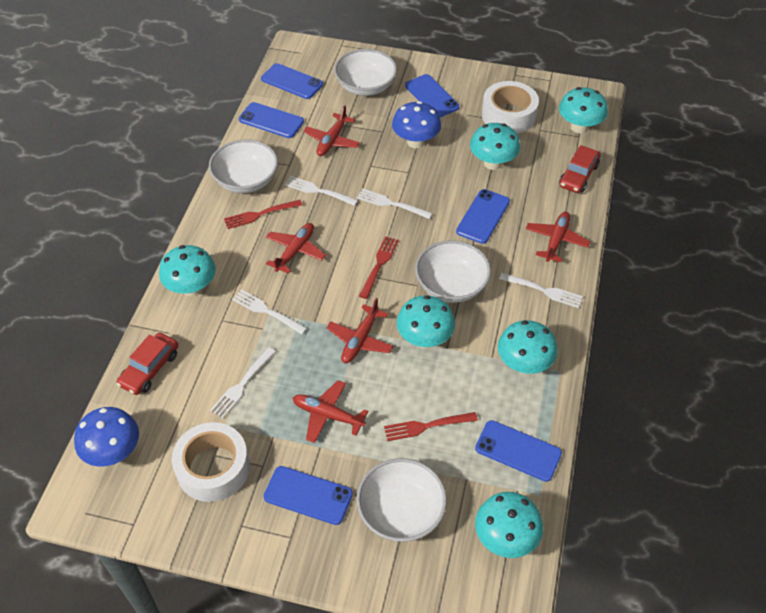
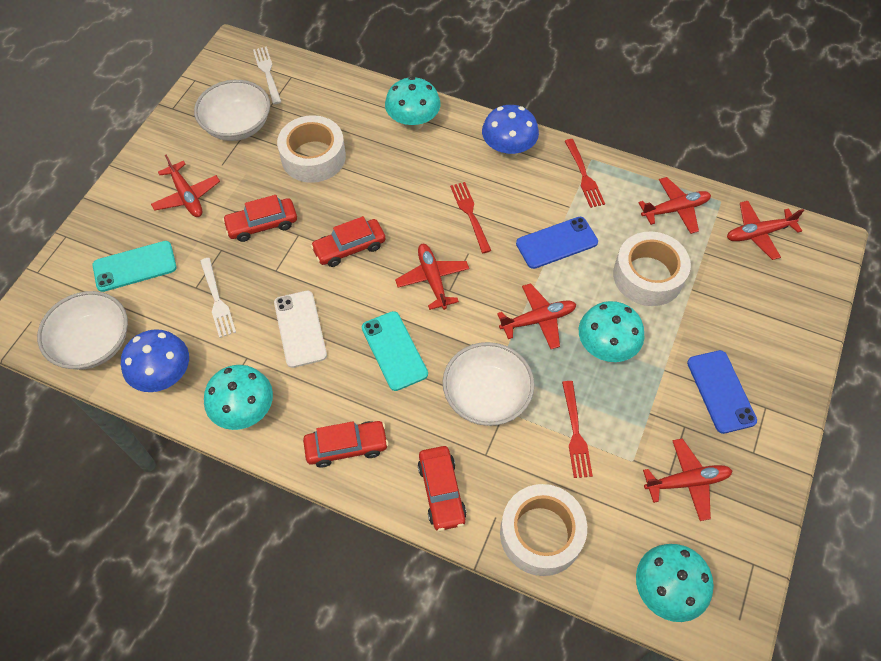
blue phone: [239,102,304,138] [261,63,323,99] [264,466,353,525] [405,74,459,117] [456,189,510,244] [475,420,562,482] = 6 -> [516,217,598,269] [687,350,757,434] = 2
red car: [116,333,178,395] [559,145,601,193] = 2 -> [222,195,297,242] [303,421,388,468] [311,216,386,267] [418,446,467,531] = 4
red plane: [266,223,326,274] [293,380,368,443] [303,105,360,156] [327,298,393,363] [526,212,590,263] = 5 -> [151,155,220,217] [395,244,469,310] [497,283,577,349] [638,177,711,234] [643,438,732,521] [727,201,804,260] = 6
turquoise mushroom: [159,245,216,296] [396,295,455,348] [470,123,520,170] [475,492,543,558] [498,320,558,374] [559,87,608,134] = 6 -> [204,365,273,430] [385,77,441,131] [579,301,644,362] [636,544,714,622] = 4
turquoise phone: none = 0 -> [93,241,176,292] [362,311,428,391] = 2
white bowl: [209,139,278,193] [334,49,397,96] [357,458,447,542] [415,240,491,303] = 4 -> [37,291,128,370] [194,80,270,141] [443,342,535,426] = 3
white fork: [210,347,276,418] [232,289,307,335] [284,176,358,206] [357,188,432,219] [499,273,583,308] = 5 -> [200,258,236,338] [253,47,281,104] = 2
white phone: none = 0 -> [274,291,327,368] = 1
white tape: [172,422,250,502] [482,81,539,134] = 2 -> [277,115,346,183] [500,484,587,576] [613,231,691,306] = 3

